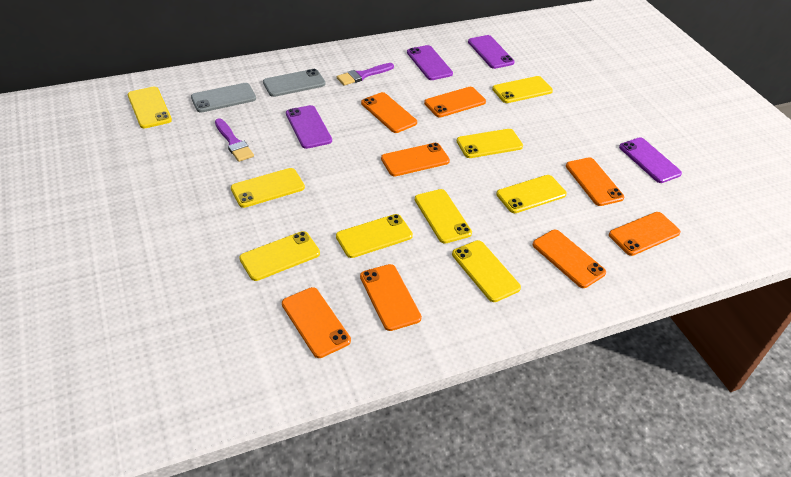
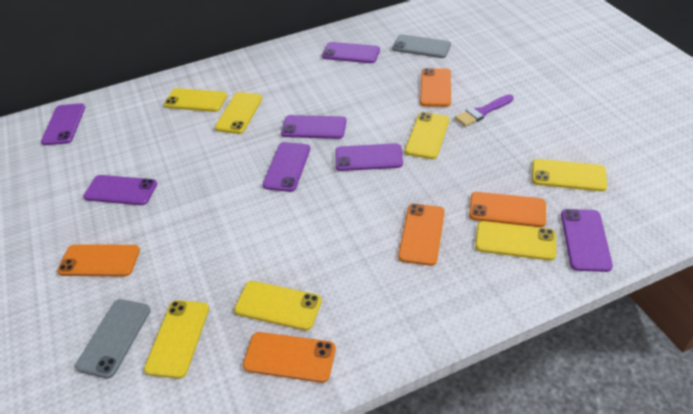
orange phone: [282,287,351,358] [360,264,422,331] [361,92,417,133] [381,143,450,176] [424,87,486,117] [533,230,606,288] [566,157,624,206] [609,212,681,256] = 8 -> [57,244,140,277] [243,332,336,383] [398,204,445,266] [420,68,451,107] [469,192,546,227] = 5
purple brush: [215,118,254,162] [337,63,394,86] = 2 -> [455,94,514,127] = 1
purple phone: [286,105,332,149] [407,45,453,80] [468,35,515,69] [619,137,682,183] = 4 -> [41,103,85,145] [83,175,157,205] [263,142,310,192] [281,115,346,139] [322,42,380,63] [335,143,403,171] [561,209,613,272] = 7
yellow phone: [128,87,172,129] [231,168,305,208] [239,231,320,281] [336,214,413,258] [415,189,472,244] [452,240,521,302] [457,129,523,158] [492,76,553,103] [496,175,567,213] = 9 -> [144,300,209,379] [164,88,227,112] [215,92,262,134] [234,281,322,331] [405,112,449,159] [475,221,556,261] [532,159,607,191] = 7

